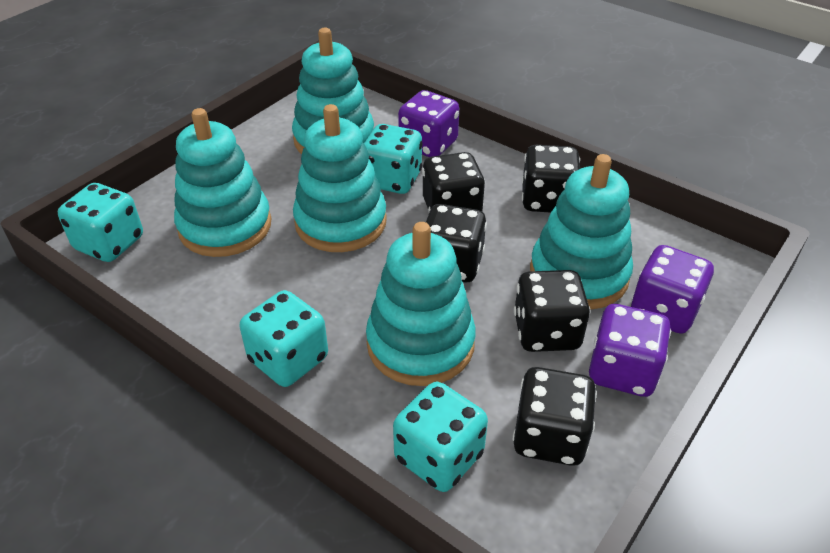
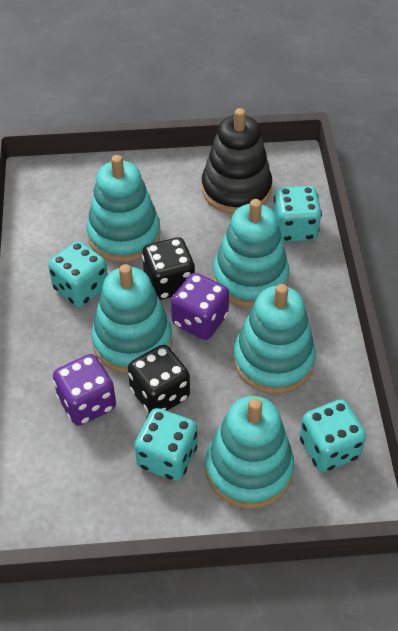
black dice: [422,152,485,212] [426,204,487,282] [513,367,597,466] [514,270,590,352] [522,145,580,213] = 5 -> [128,345,190,414] [142,237,195,300] = 2
black stacking toy: none = 0 -> [202,108,272,214] = 1
purple dice: [398,90,459,157] [589,304,671,397] [631,245,714,334] = 3 -> [53,354,116,426] [171,273,229,340] = 2

